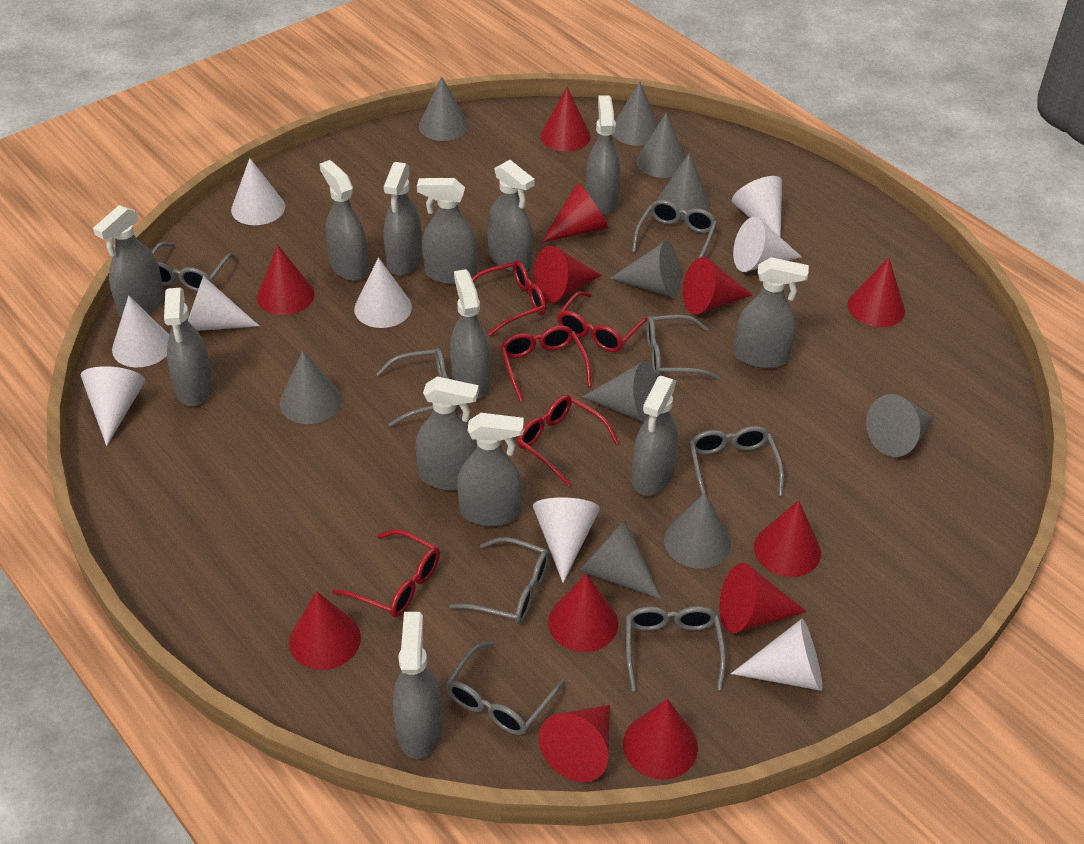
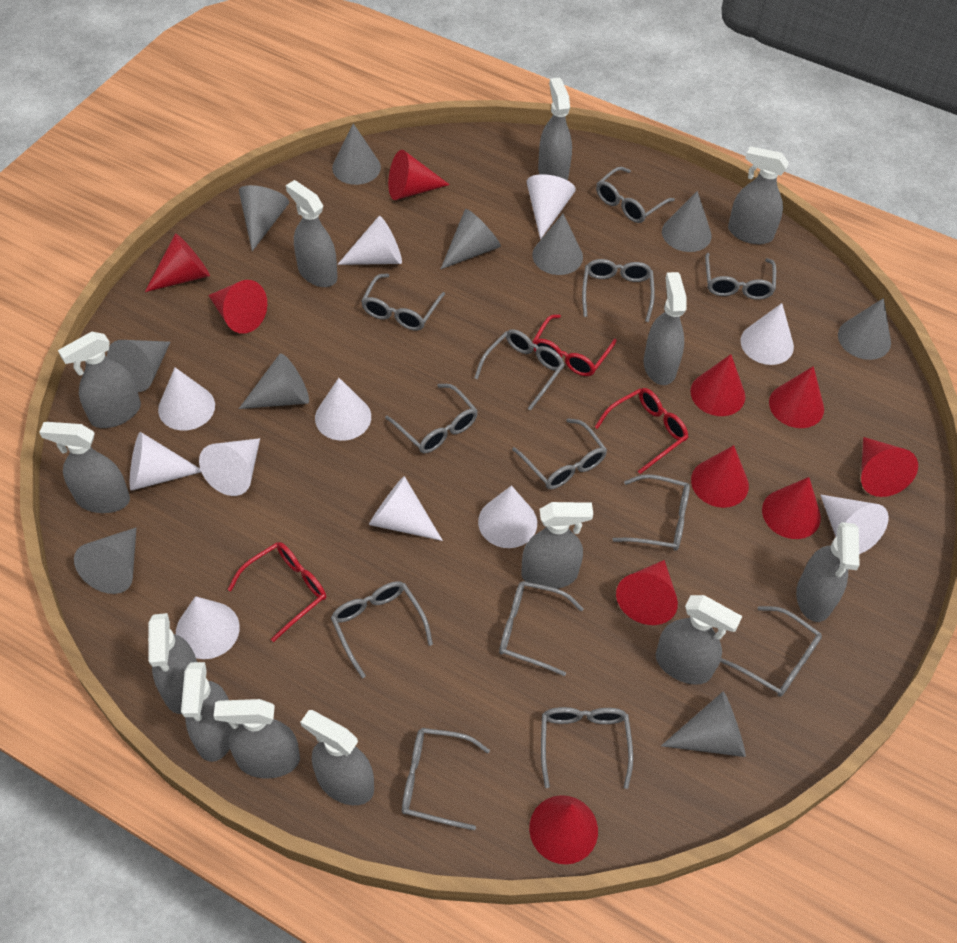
grey glasses: [152,242,235,292] [376,348,449,427] [446,641,565,735] [449,537,549,624] [626,606,726,691] [632,200,717,258] [646,315,720,380] [690,426,784,496] = 8 -> [331,581,433,678] [361,273,445,330] [385,384,478,453] [402,728,490,830] [474,329,565,411] [499,581,584,676] [512,418,607,489] [541,707,633,789] [582,259,655,322] [596,167,675,223] [612,474,690,551] [705,253,776,300] [720,606,822,697] = 13
red cone: [257,245,314,315] [289,591,361,670] [533,245,602,303] [539,705,610,782] [540,87,591,152] [541,183,608,243] [548,574,618,652] [623,699,698,780] [683,257,753,315] [719,563,807,633] [754,500,821,577] [847,257,905,327] = 12 -> [145,234,210,292] [208,280,267,334] [388,150,450,200] [529,795,598,864] [616,560,678,625] [690,354,745,416] [691,445,749,508] [762,477,821,539] [769,366,824,428] [861,437,918,497] = 10
red glasses: [332,529,440,617] [472,260,546,336] [500,325,592,402] [517,395,619,486] [557,291,648,352] = 5 -> [228,542,326,642] [532,314,617,376] [595,388,688,474] = 3
white cone: [81,366,145,446] [112,295,169,368] [188,276,259,331] [231,158,285,225] [354,257,412,328] [533,497,600,583] [731,619,822,691] [732,176,782,237] [733,217,802,272] = 9 -> [130,432,201,491] [158,367,215,431] [176,596,240,659] [199,438,260,496] [315,378,371,441] [337,216,402,265] [369,476,443,541] [478,485,537,548] [527,174,576,240] [741,303,794,365] [821,495,889,554] = 11

